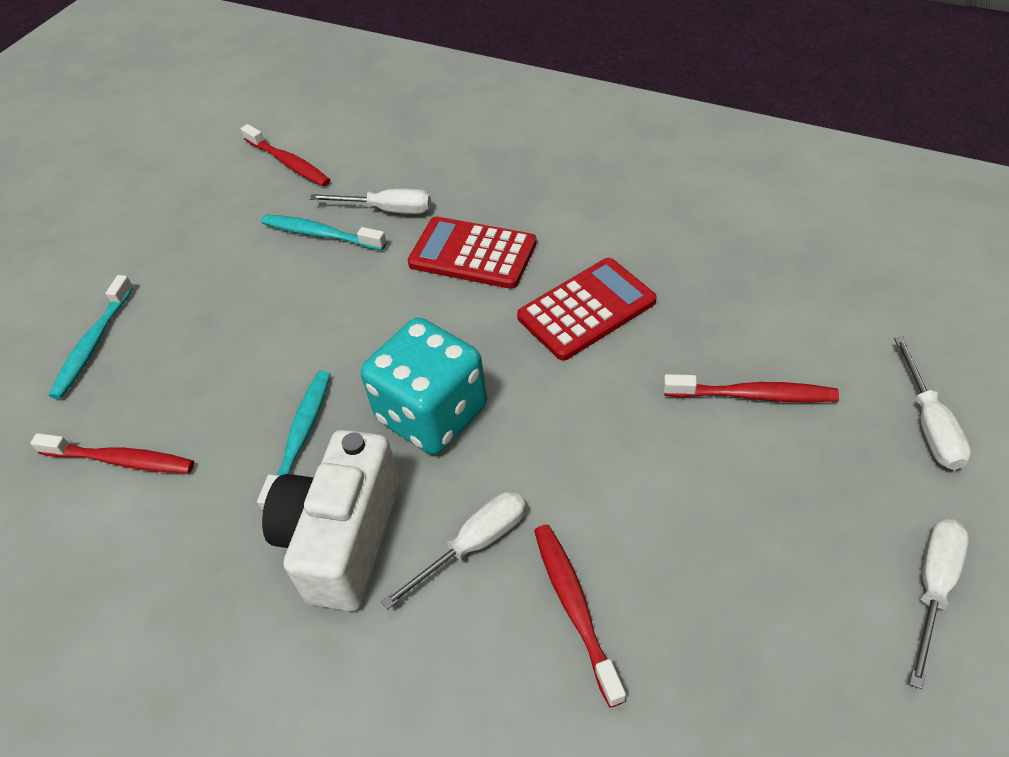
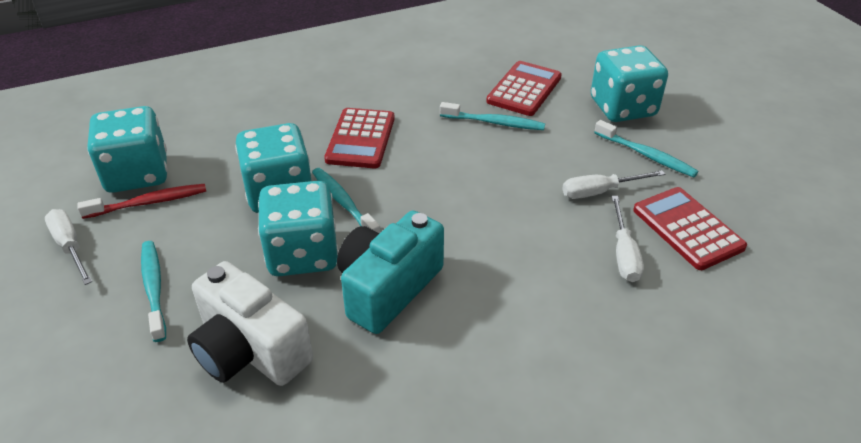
red calculator: [408,216,537,289] [517,258,657,361] = 2 -> [324,108,395,168] [486,61,562,116] [633,187,747,270] = 3
red toothbrush: [31,433,194,473] [241,124,330,187] [534,524,626,708] [664,374,839,402] = 4 -> [77,184,206,219] = 1
turquoise camera: none = 0 -> [337,211,444,334] = 1
turquoise dice: [361,318,487,455] = 1 -> [87,106,168,193] [235,123,312,213] [258,181,339,276] [591,45,668,122] = 4
turquoise toothbrush: [49,275,134,399] [257,371,331,511] [261,214,387,250] = 3 -> [141,241,166,342] [312,168,381,233] [440,102,545,130] [594,120,698,177] = 4
white screwdriver: [310,189,431,214] [381,492,526,610] [894,337,971,470] [909,519,969,689] = 4 -> [45,209,92,285] [562,170,666,199] [611,196,644,282] = 3

